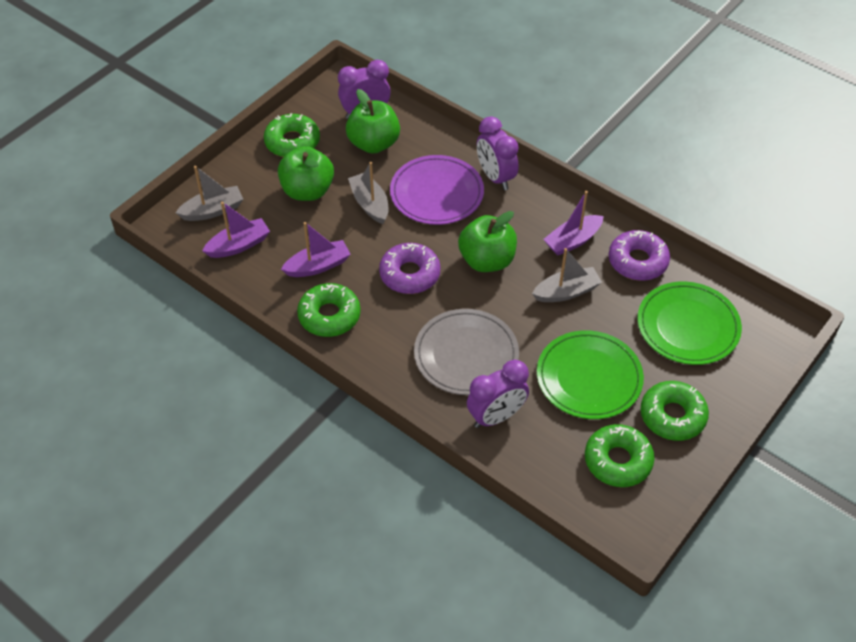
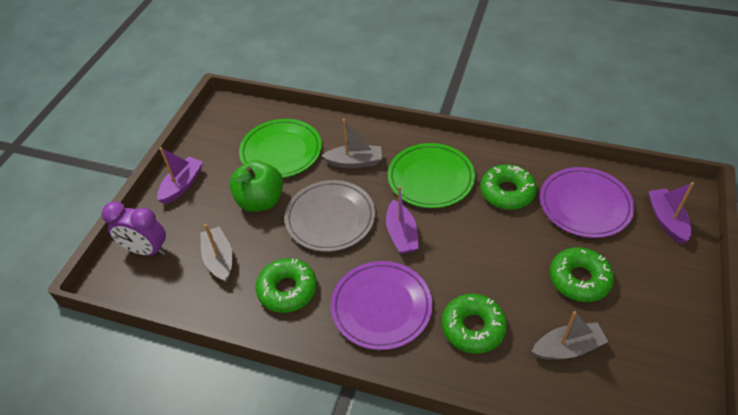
green apple: [278,146,334,201] [346,89,400,154] [458,211,517,272] = 3 -> [230,160,283,212] = 1
purple clock: [338,60,391,119] [467,359,529,428] [477,116,519,190] = 3 -> [102,201,166,256] = 1
purple donut: [379,243,441,294] [608,230,670,281] = 2 -> none = 0
purple plate: [390,155,484,225] = 1 -> [331,261,432,350] [540,167,635,238] = 2

